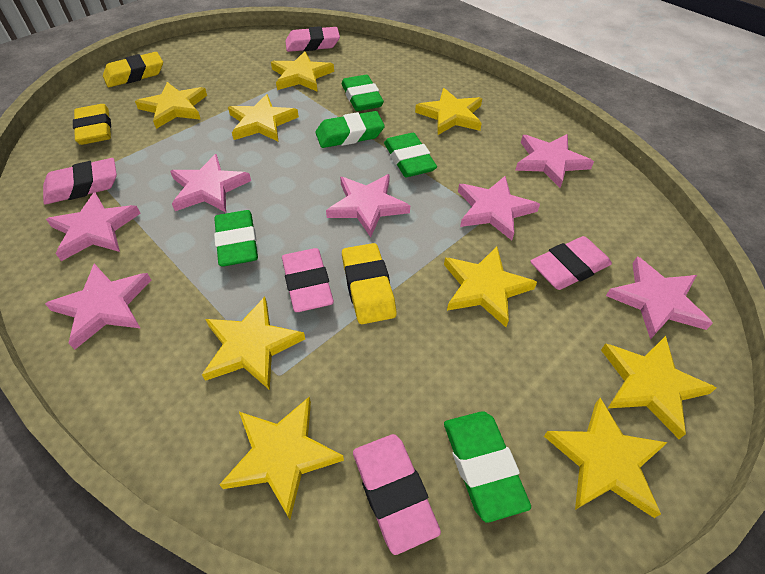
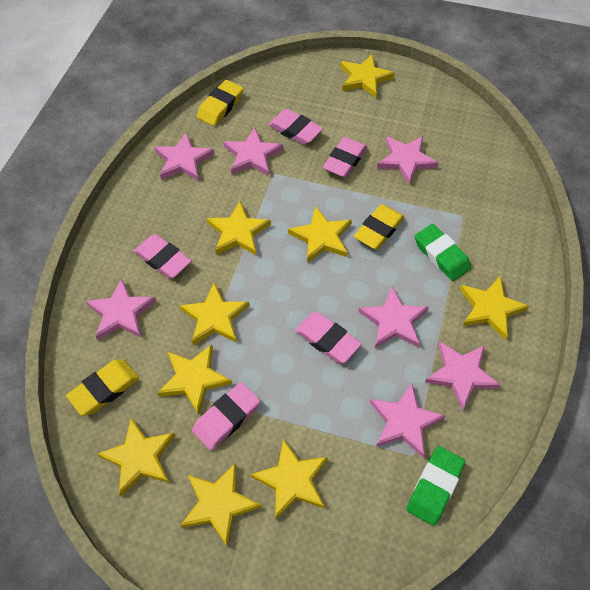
green eraser: [214,210,258,266] [315,111,385,148] [342,75,384,111] [384,133,437,177] [444,411,531,523] = 5 -> [406,446,465,526] [415,224,471,281] = 2

